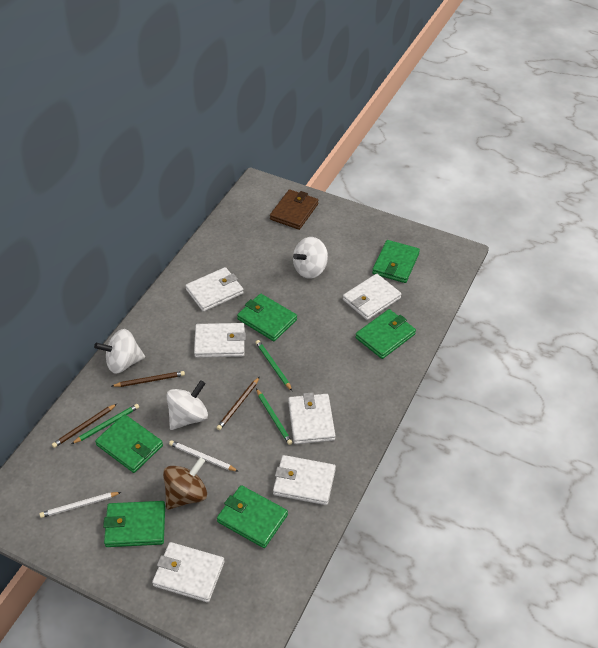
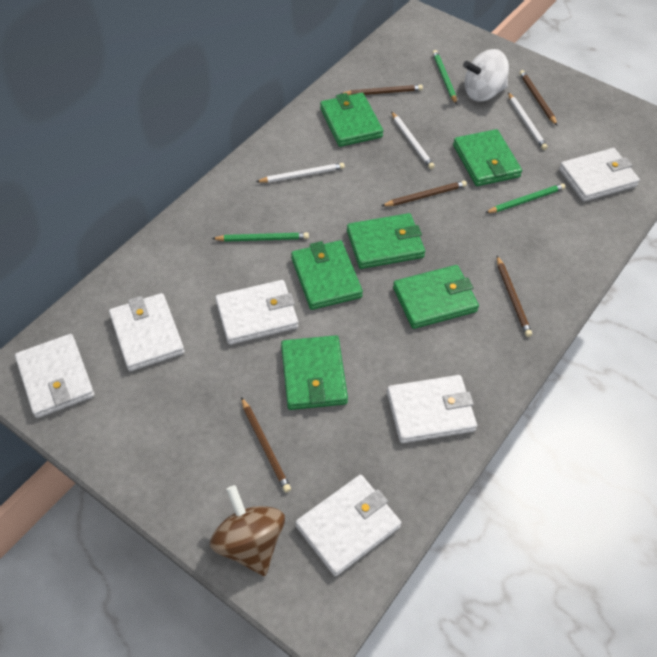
brown pencil: [52,404,117,448] [112,371,185,387] [216,377,260,430] = 3 -> [241,397,291,493] [341,85,423,95] [382,181,467,206] [497,256,532,337] [519,70,557,125] = 5
brown wallet: [270,189,318,230] = 1 -> none = 0
white pencil: [39,492,121,518] [169,440,239,472] = 2 -> [256,163,345,183] [391,111,435,169] [508,92,548,150] = 3
white spinning top: [94,329,145,374] [166,380,208,430] [293,237,328,279] = 3 -> [463,49,509,101] = 1

